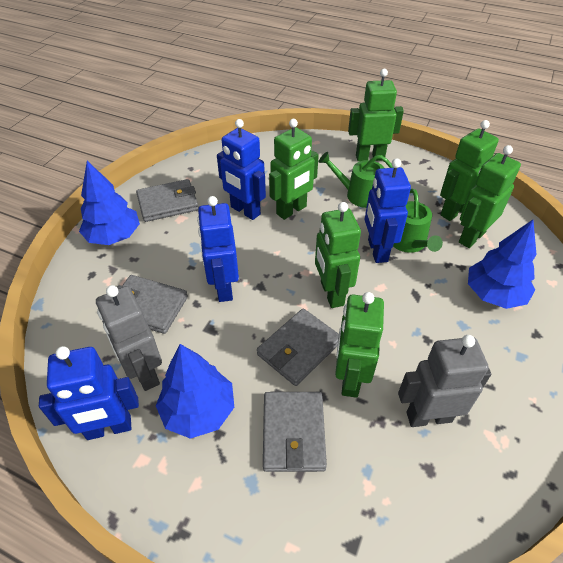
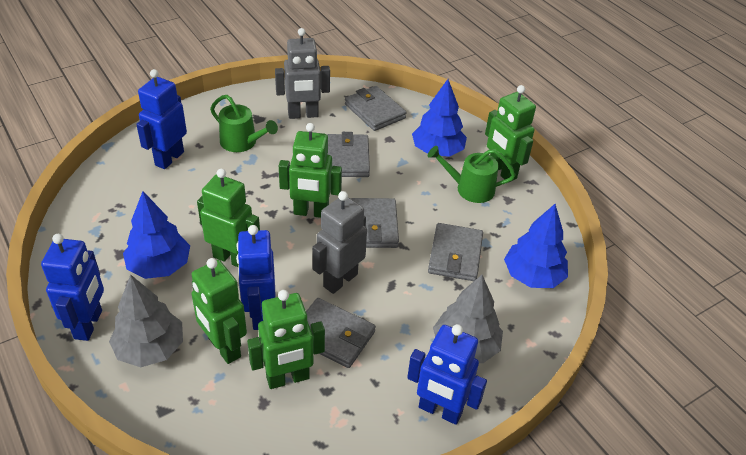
green robot: [269,119,319,220] [315,202,361,308] [335,292,384,398] [348,69,404,162] [440,120,499,221] [459,145,521,248] = 6 -> [191,258,247,364] [197,169,260,267] [247,290,325,389] [279,123,342,218] [485,85,536,182] = 5
grey tree: none = 0 -> [109,275,183,367] [433,275,503,363] = 2
grey wallet: [117,275,188,334] [136,179,199,222] [257,308,339,386] [263,392,327,472] = 4 -> [306,298,376,368] [327,132,370,177] [345,86,407,131] [351,198,399,248] [428,223,483,281] = 5

